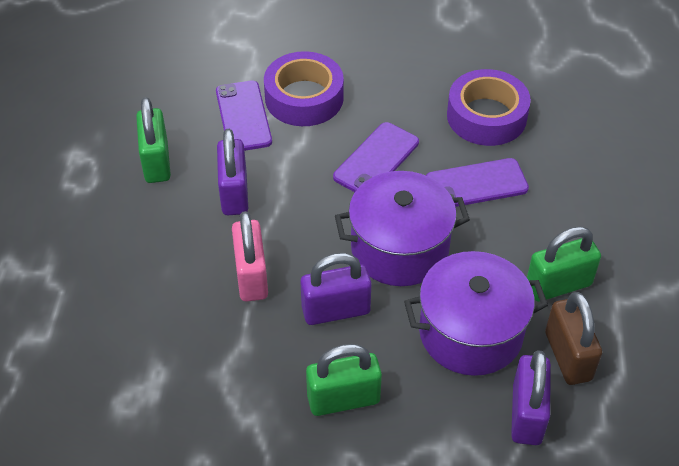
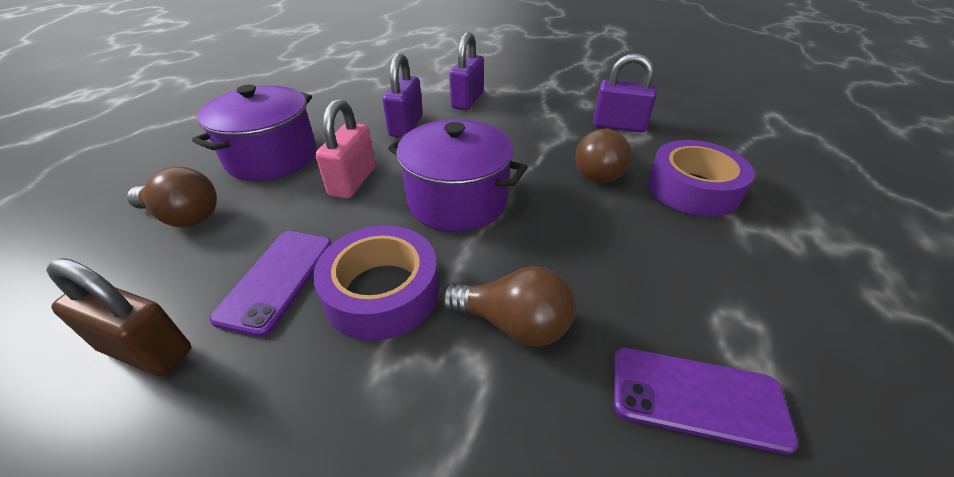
brown light bulb: none = 0 -> [127,167,217,227] [441,266,575,347] [575,129,631,183] = 3
green padlock: [136,97,171,183] [306,344,382,416] [527,226,601,302] = 3 -> none = 0
purple phone: [216,81,272,151] [333,122,419,192] [426,158,529,207] = 3 -> [209,231,332,337] [614,348,798,455] = 2

